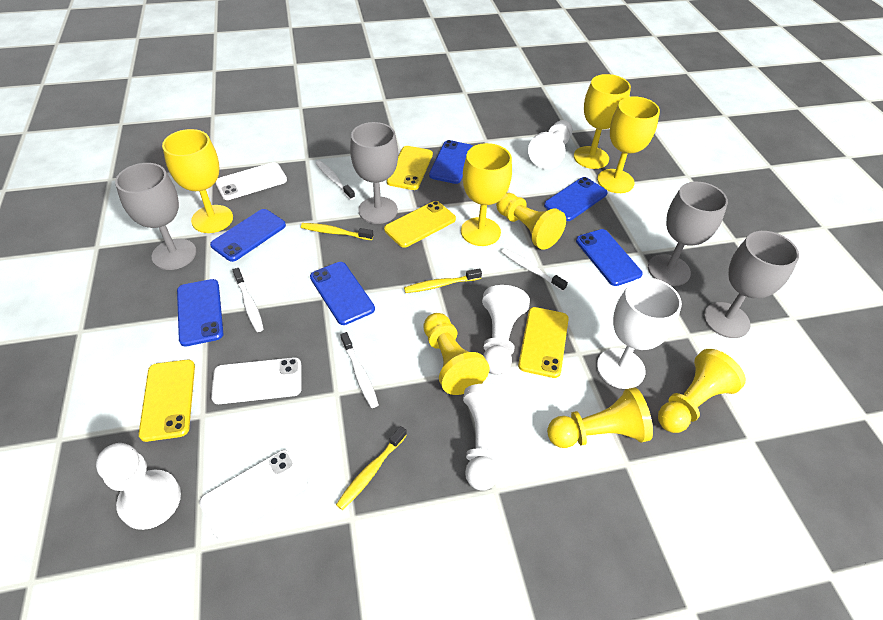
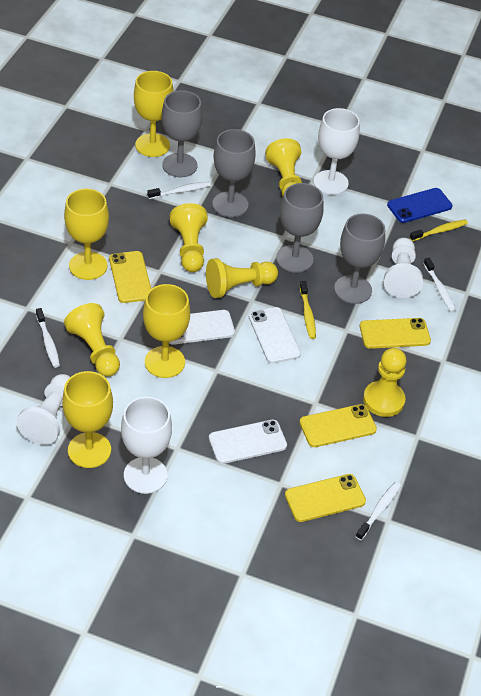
blue phone: [177,279,223,346] [210,209,286,262] [310,262,375,325] [429,140,473,184] [544,177,608,221] [576,229,643,286] = 6 -> [387,188,452,223] = 1
white goblet: [597,278,682,389] = 1 -> [121,397,172,494] [313,108,360,195] = 2
white pawn: [96,443,181,530] [463,384,517,491] [482,285,530,375] [528,120,573,169] = 4 -> [17,374,70,445] [384,238,423,298] = 2
yellow pawn: [423,313,490,395] [496,193,566,250] [547,387,653,448] [658,349,746,433] = 4 -> [64,303,120,377] [170,203,208,272] [206,258,278,298] [265,138,302,196] [363,348,406,417] = 5
yellow toothbrush: [301,223,373,240] [336,426,407,510] [404,268,482,293] = 3 -> [300,281,316,339] [409,219,468,241] = 2

